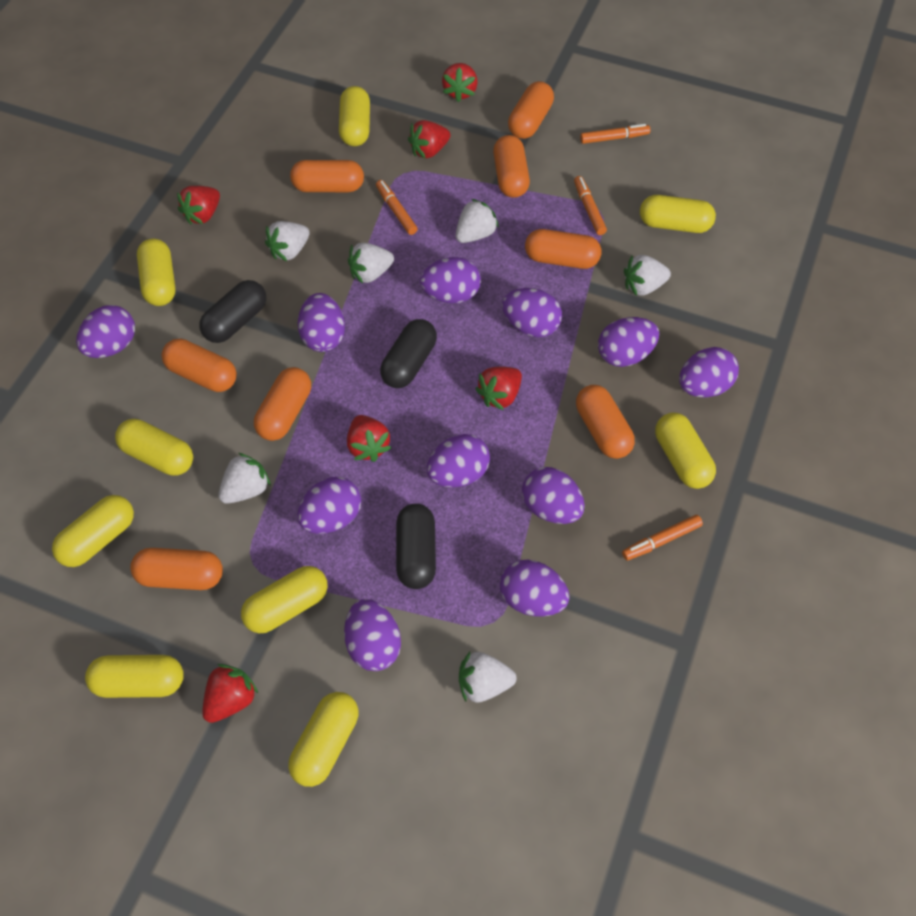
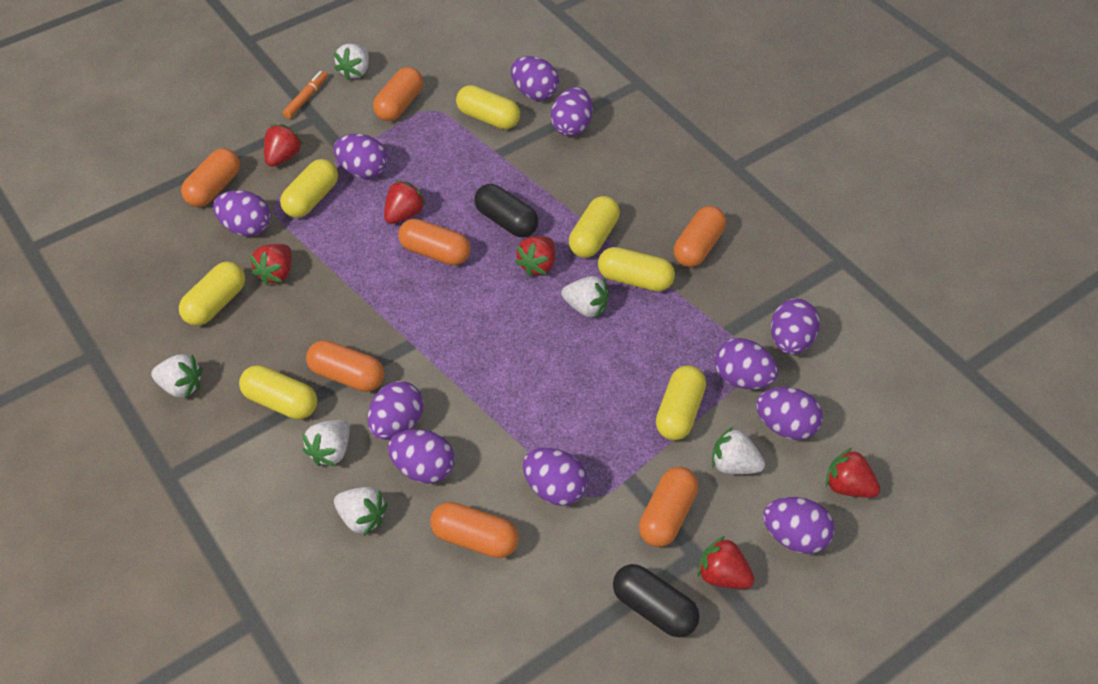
black capsule: [199,280,266,343] [380,319,437,388] [396,504,436,589] = 3 -> [475,184,538,237] [613,564,700,637] = 2
orange capsule: [130,548,223,590] [162,339,237,392] [254,367,311,441] [290,160,364,192] [493,135,530,198] [508,81,554,139] [525,229,602,269] [576,385,635,459] = 8 -> [181,148,240,207] [306,340,384,392] [373,67,423,121] [398,219,471,265] [430,502,519,558] [639,466,699,547] [674,206,726,267] = 7
orange marker: [376,180,418,235] [574,176,607,235] [580,124,650,144] [622,515,703,560] = 4 -> [283,71,328,118] = 1
yellow capsule: [52,495,134,567] [85,655,184,698] [115,419,193,476] [137,239,176,306] [241,566,328,633] [288,692,358,787] [339,86,370,146] [640,195,716,233] [655,412,716,489] = 9 -> [179,262,245,326] [239,365,317,420] [280,159,338,218] [456,85,520,129] [569,196,620,258] [598,247,675,291] [656,365,706,440] = 7

